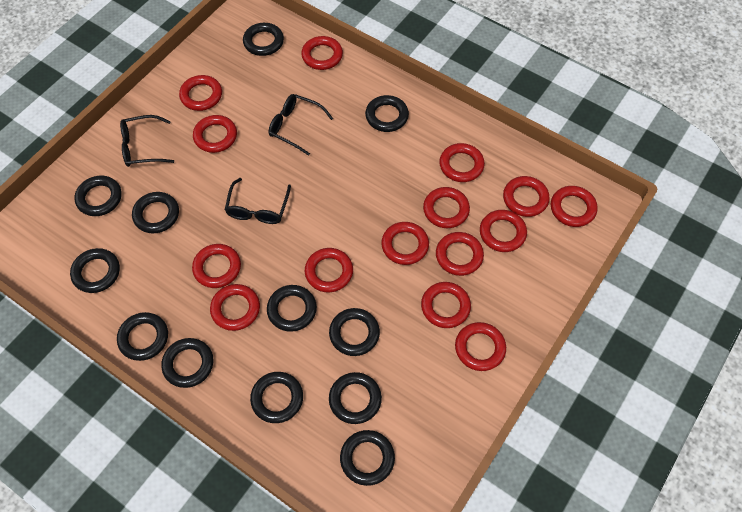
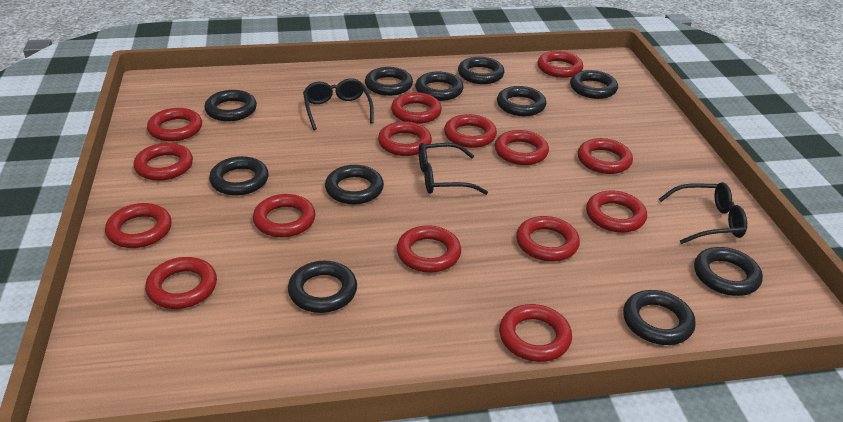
black ring: [70,248,120,293] [75,176,122,216] [117,312,168,361] [132,192,179,233] [161,338,213,388] [243,23,284,56] [250,372,303,423] [267,285,317,332] [329,308,380,356] [329,372,382,424] [340,430,395,486] [365,95,409,132] = 12 -> [204,90,257,121] [209,156,269,196] [288,261,357,313] [325,165,384,204] [365,67,413,96] [415,71,464,101] [458,57,504,84] [497,86,546,116] [570,70,618,99] [623,290,696,345] [694,247,763,296] = 11

